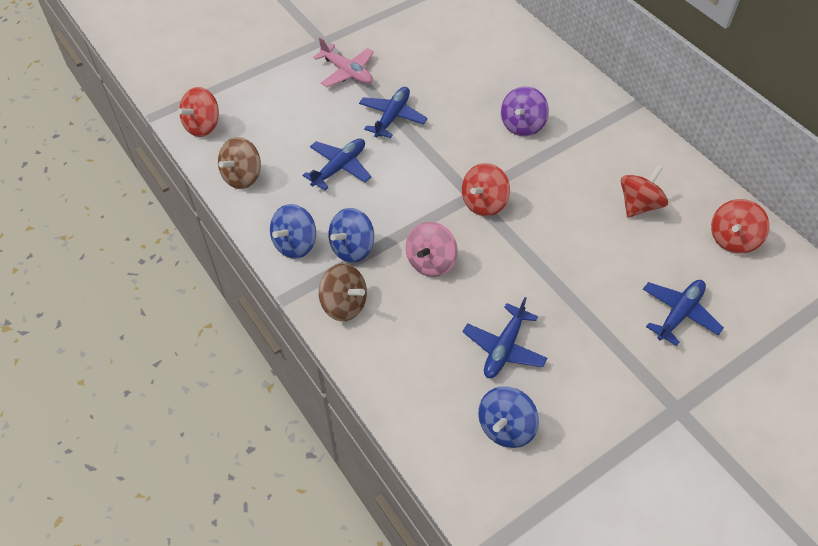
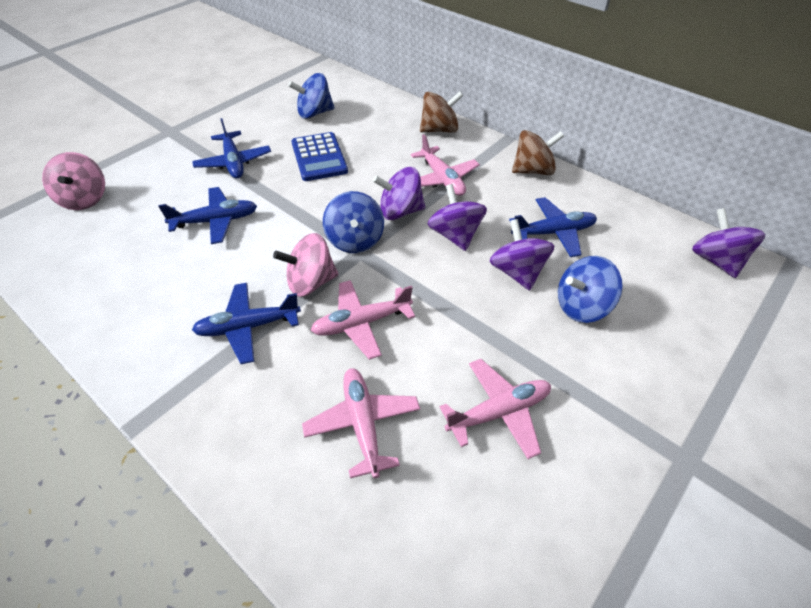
blue calculator: none = 0 -> [291,132,348,181] = 1
pink plane: [313,38,374,87] = 1 -> [302,368,420,478] [310,280,415,360] [411,134,480,196] [440,359,551,459] = 4
pink spinning top: [406,222,458,277] = 1 -> [42,152,105,210] [273,233,338,297] = 2
purple spinning top: [501,86,549,136] = 1 -> [373,167,425,220] [428,184,487,251] [490,219,554,291] [692,208,765,278] = 4
red spinning top: [178,87,219,137] [462,163,510,216] [621,165,668,218] [711,199,769,254] = 4 -> none = 0

